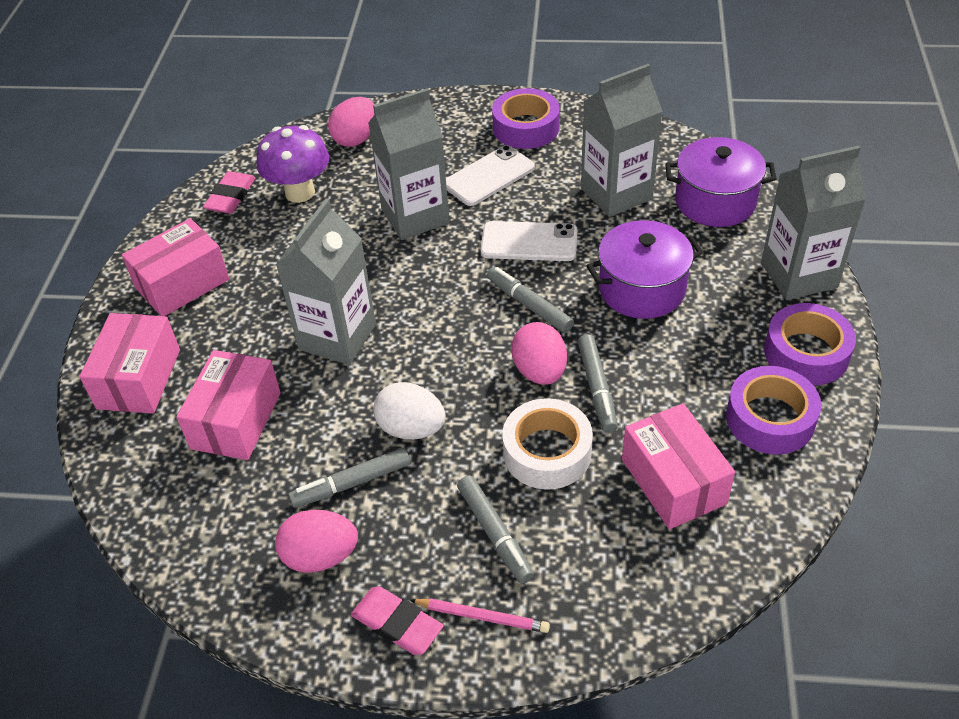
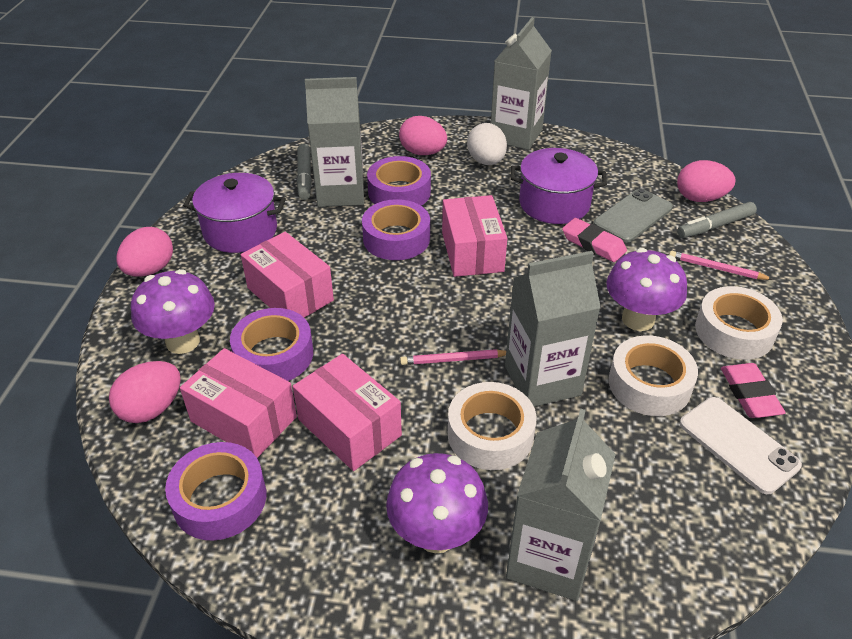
grey marker: [288,448,410,508] [457,475,534,584] [487,267,574,333] [578,334,618,433] = 4 -> [297,143,312,200] [677,202,757,238] = 2
grey phone: none = 0 -> [593,189,673,243] = 1
pink egg: [275,510,358,573] [328,97,375,147] [511,322,567,385] = 3 -> [109,361,181,423] [116,227,173,277] [399,116,447,155] [677,160,735,202] = 4
pink pencil: [410,599,550,633] = 1 -> [400,349,506,365] [669,251,773,280] = 2
purple mushroom: [257,125,329,203] = 1 -> [131,269,215,354] [386,453,488,553] [606,248,687,331] = 3
purple tape: [492,88,560,149] [726,366,821,455] [764,303,856,385] = 3 -> [165,442,266,540] [230,308,313,381] [362,199,430,260] [367,156,431,206] = 4
white phone: [446,145,535,206] [481,221,578,261] = 2 -> [680,397,802,494] = 1
white tape: [502,398,593,490] = 1 -> [448,382,537,470] [609,335,698,416] [695,286,783,360] = 3

